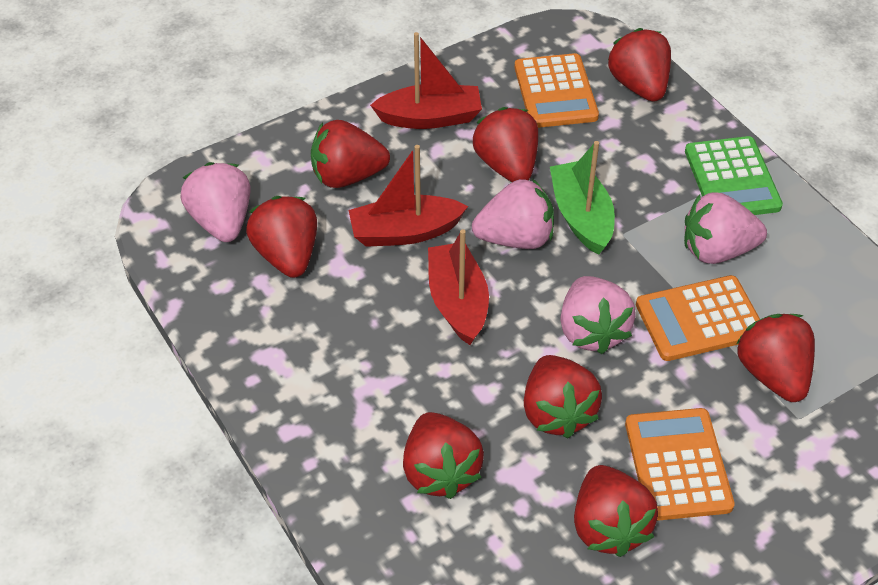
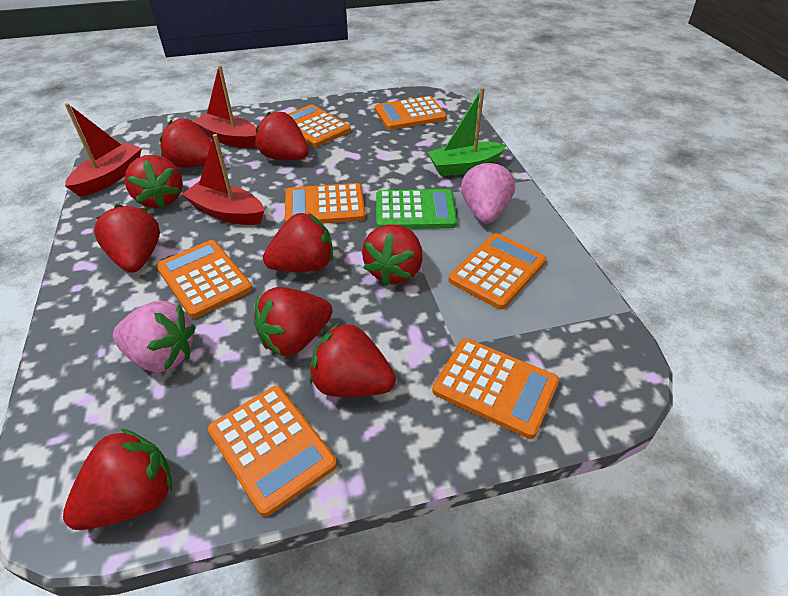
orange calculator: [515,53,599,128] [625,408,735,521] [636,275,760,361] = 3 -> [156,240,252,318] [208,386,337,517] [285,183,365,224] [288,105,351,147] [375,96,447,130] [432,338,559,439] [448,233,546,310] = 7
pink strawberry: [180,162,251,242] [472,179,554,249] [561,276,636,354] [684,192,767,264] = 4 -> [113,301,196,372] [461,160,515,224] = 2
red strawberry: [246,196,317,278] [311,120,390,188] [403,412,484,499] [473,107,538,182] [524,355,602,438] [574,465,658,557] [608,28,671,102] [736,314,815,402] = 8 -> [63,428,172,530] [94,204,160,273] [125,155,183,208] [160,119,212,168] [254,287,333,356] [255,111,309,160] [263,213,333,272] [309,322,396,397] [362,224,423,286] = 9

